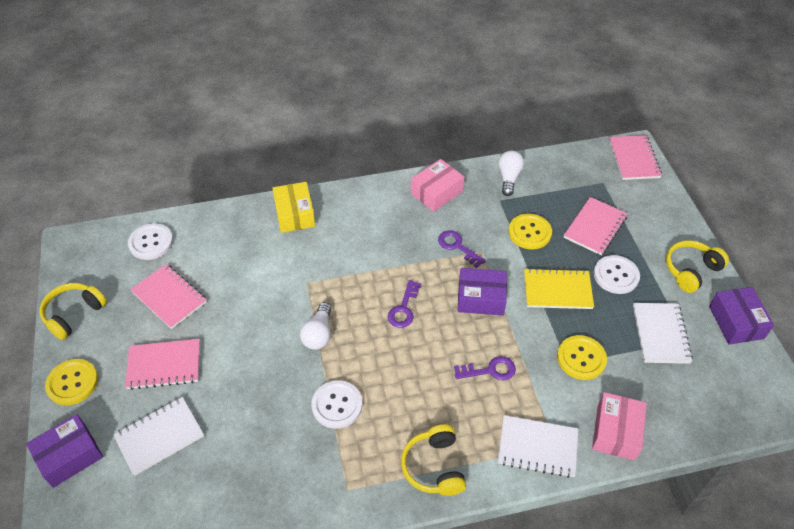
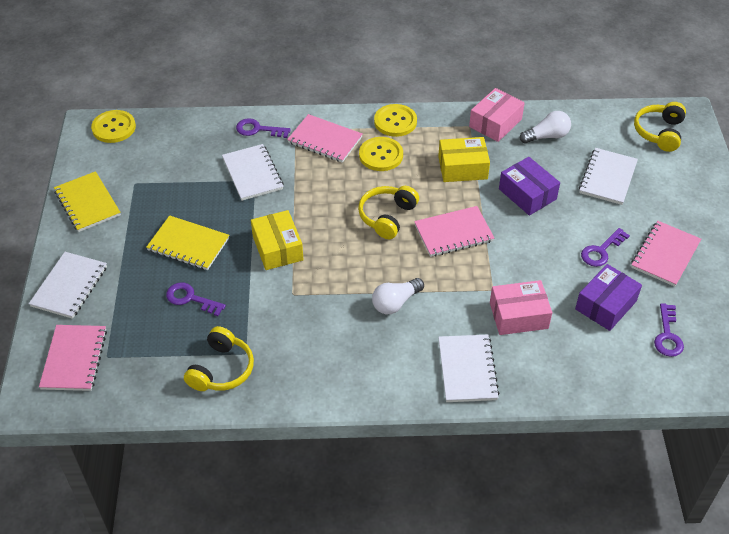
purple box: [26,414,103,488] [457,268,507,316] [709,287,774,345] = 3 -> [499,157,560,215] [575,264,642,331] = 2
purple key: [388,280,421,328] [438,231,486,268] [454,356,516,380] = 3 -> [166,283,226,316] [236,118,291,138] [581,228,630,267] [654,303,684,357] = 4
white button: [128,223,173,260] [312,380,362,429] [594,255,640,294] = 3 -> none = 0
white notebook: [113,397,204,476] [498,415,578,478] [633,303,693,364] = 3 -> [29,252,107,319] [222,144,284,201] [438,335,500,402] [579,148,638,205] = 4
yellow box: [272,182,315,233] = 1 -> [251,210,304,270] [438,137,490,182] = 2
yellow notebook: [524,268,594,309] = 1 -> [54,171,121,232] [146,215,229,270] = 2

